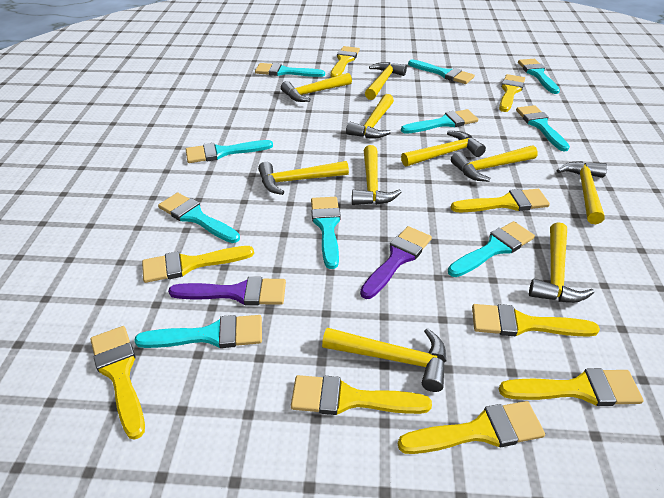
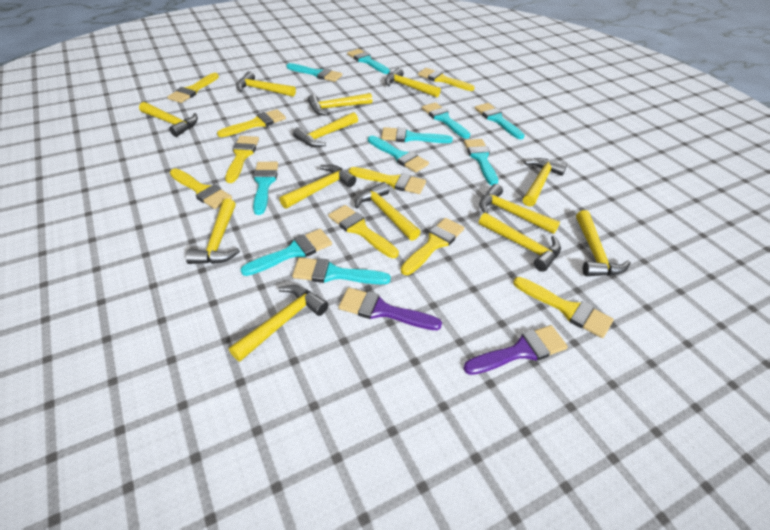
yellow hammer: [258,161,349,195] [281,73,352,102] [322,328,446,392] [346,94,394,139] [352,145,401,205] [365,62,407,100] [401,131,486,167] [451,145,538,182] [529,222,594,303] [557,161,607,224] = 10 -> [139,102,198,137] [186,199,240,264] [229,285,328,362] [236,71,296,97] [279,164,356,209] [293,112,358,147] [308,93,373,116] [355,182,421,241] [385,68,441,97] [479,184,560,234] [479,213,561,272] [523,158,567,207] [576,210,631,276] = 13

